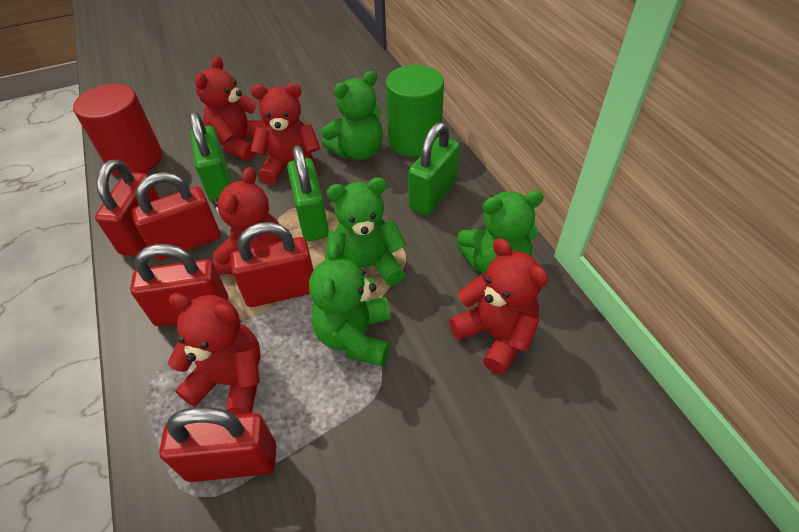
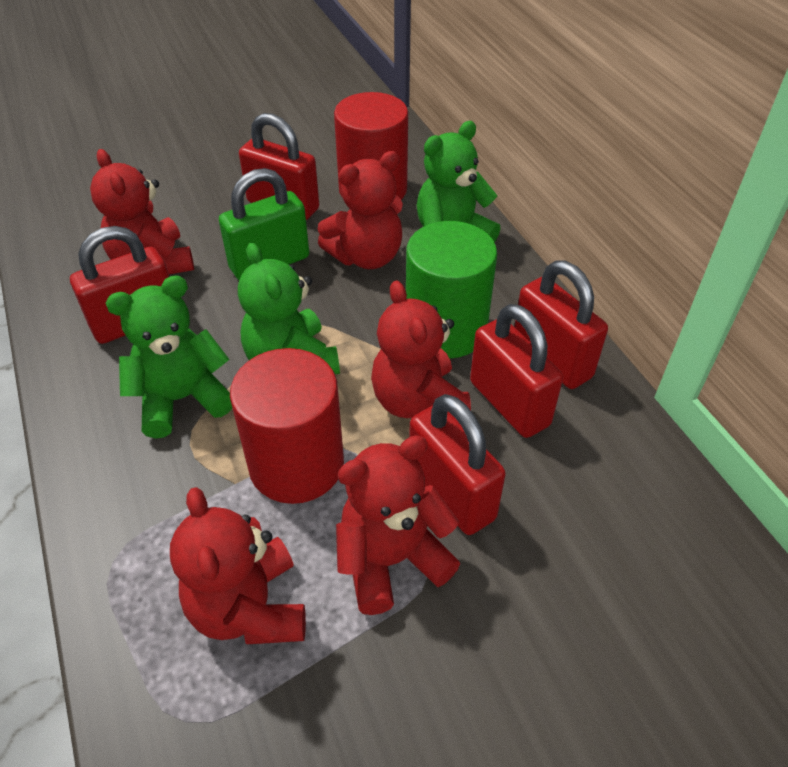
green padlock: [189,112,231,203] [287,145,329,241] [408,122,460,215] = 3 -> [219,168,309,280] = 1
green teddy bear: [309,242,391,367] [321,71,383,160] [325,177,407,286] [457,190,544,275] = 4 -> [106,275,232,439] [238,243,340,374] [417,121,500,242] = 3
red cylinder: [73,84,162,176] = 1 -> [230,348,344,504] [334,92,408,200] = 2

